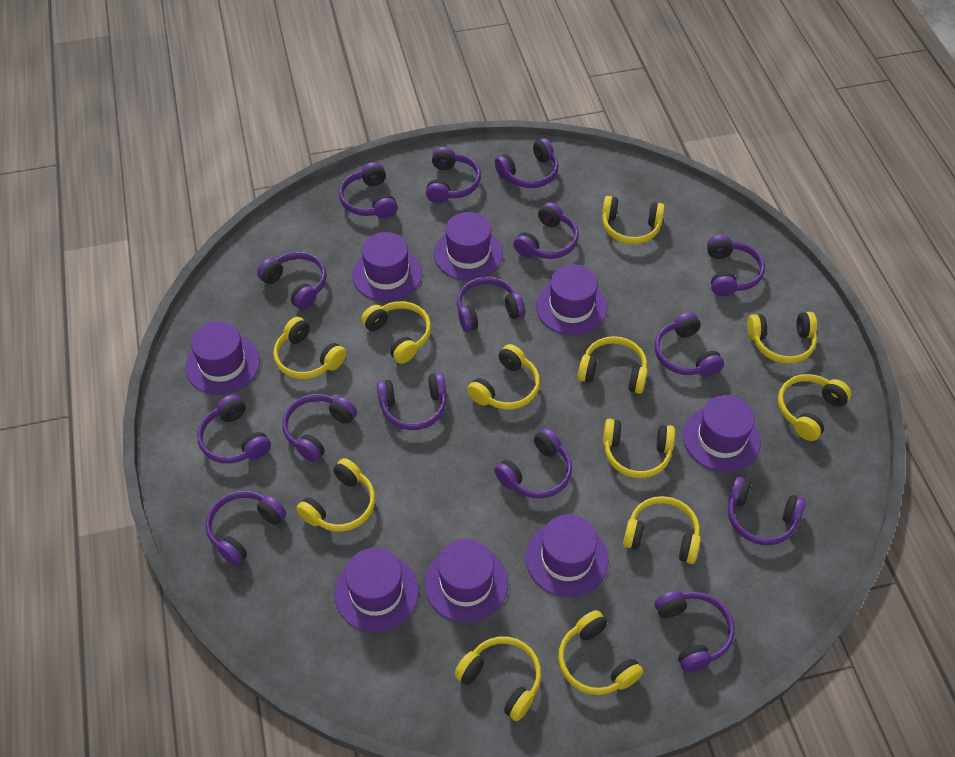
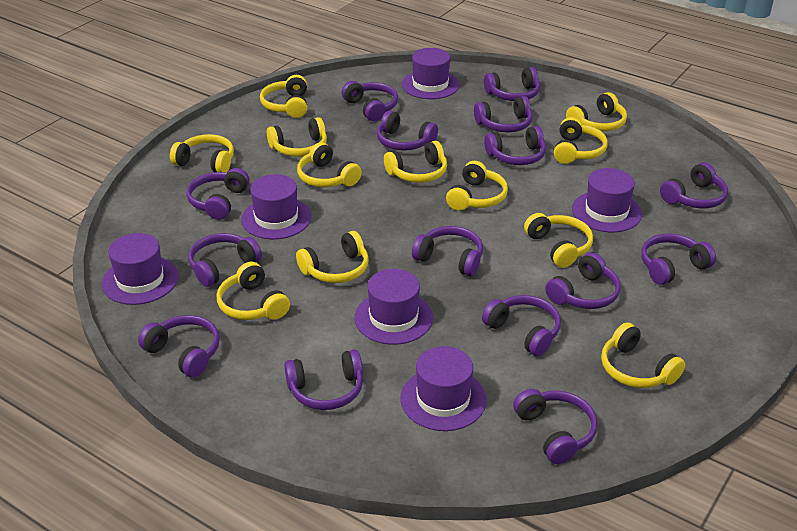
purple hat: [185,321,260,395] [334,548,419,632] [352,232,422,301] [424,539,508,623] [434,212,503,280] [526,514,609,597] [536,264,607,335] [683,395,761,472] = 8 -> [102,233,178,305] [241,174,311,239] [355,269,433,345] [400,346,486,431] [402,48,460,99] [572,168,642,232] = 6

